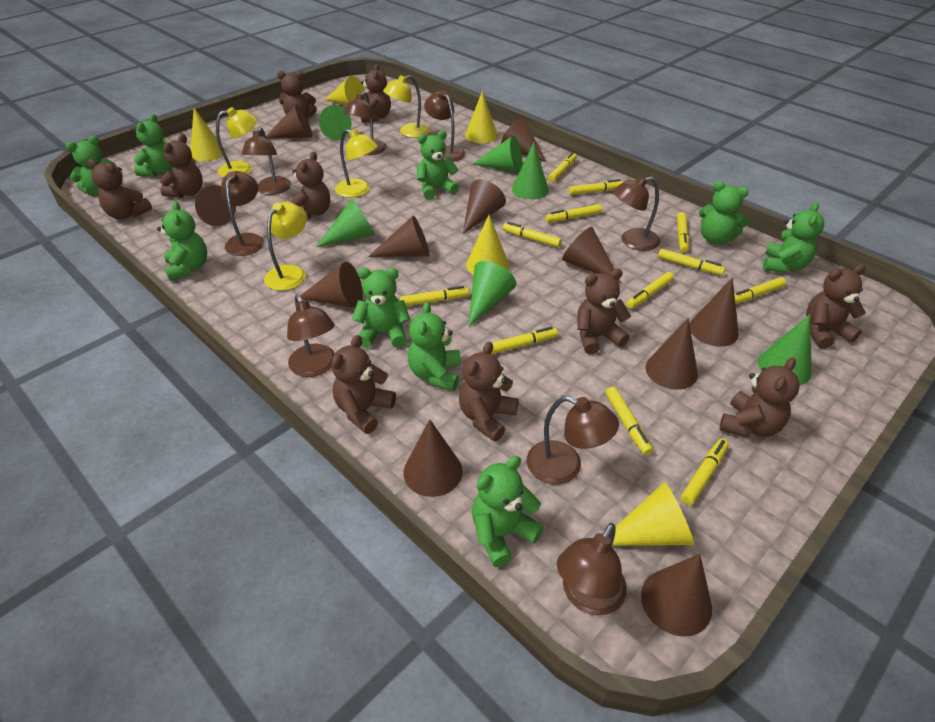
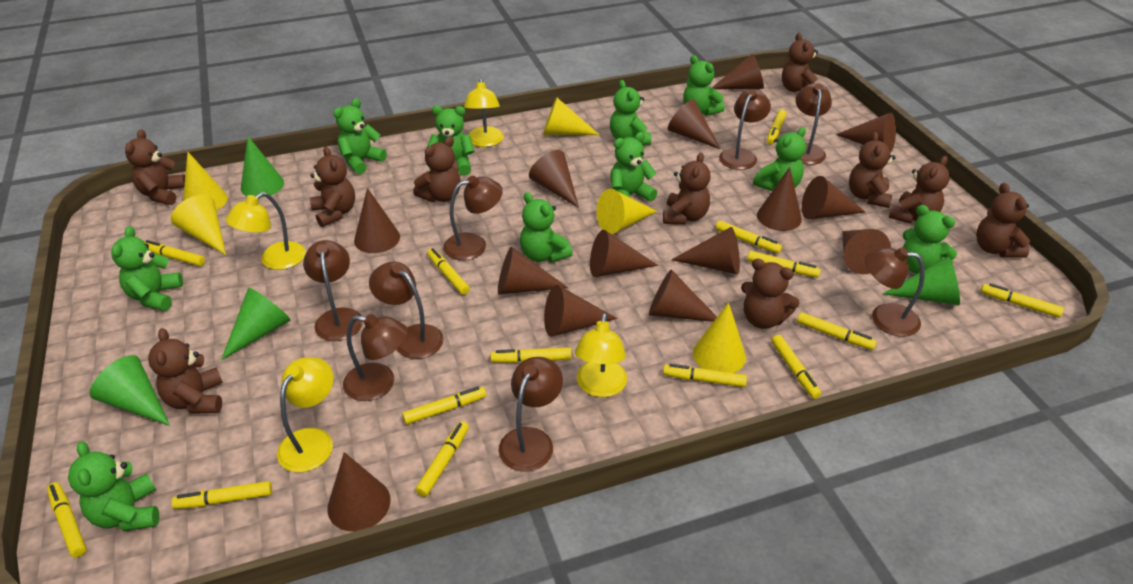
brown cone: [195,185,236,226] [266,105,312,139] [300,262,363,308] [368,216,429,257] [403,419,463,497] [463,179,506,234] [501,118,547,162] [562,227,621,283] [641,554,712,637] [645,318,698,390] [689,278,739,347] = 11 -> [327,452,390,532] [354,188,400,253] [498,247,568,294] [529,150,579,208] [544,285,617,337] [590,230,658,277] [649,270,717,322] [668,99,721,150] [671,227,740,274] [712,54,764,89] [757,167,802,231] [802,176,865,219] [836,113,896,153] [842,229,891,274] = 14
green cone: [316,199,375,247] [319,105,351,140] [468,261,516,327] [472,136,522,173] [512,143,549,199] [758,315,812,385] = 6 -> [90,355,170,426] [221,288,290,360] [241,136,284,198] [883,256,960,305] = 4
green teddy bear: [66,136,117,196] [134,114,173,176] [157,201,207,281] [352,268,410,348] [408,302,461,391] [417,130,459,200] [472,456,544,567] [699,181,749,244] [763,202,824,273] = 9 -> [68,441,159,531] [111,226,183,311] [333,98,387,174] [427,106,474,176] [520,192,573,263] [610,80,651,145] [611,132,657,202] [683,55,725,116] [753,127,806,191] [903,205,957,274] = 10
yellow marker: [400,286,469,306] [491,327,558,355] [502,222,562,247] [545,204,602,222] [548,152,577,182] [569,179,623,195] [606,387,653,455] [626,272,674,309] [658,249,725,275] [677,212,689,252] [681,439,729,505] [734,277,786,304] = 12 -> [47,482,87,558] [144,240,205,266] [172,481,272,509] [402,387,486,424] [416,421,469,497] [427,248,470,295] [491,347,572,363] [663,364,747,387] [716,221,782,253] [747,251,821,278] [767,110,786,145] [771,335,821,399] [797,312,877,350] [981,283,1064,318] = 14

